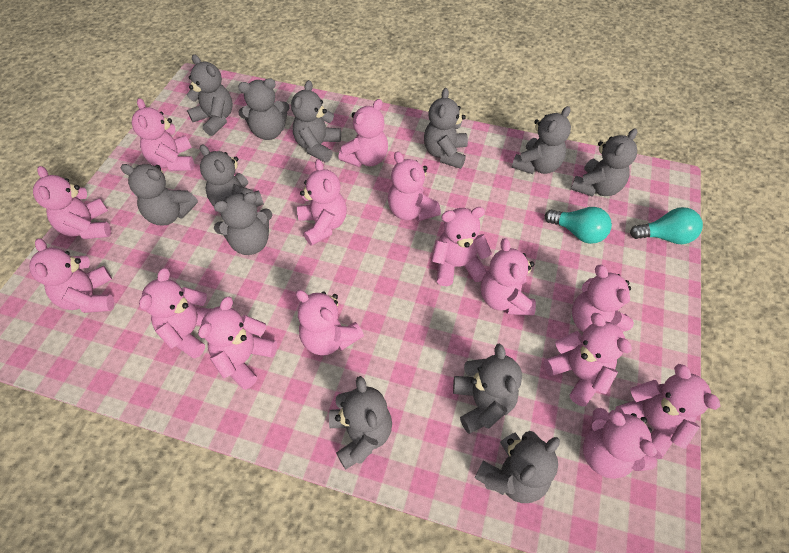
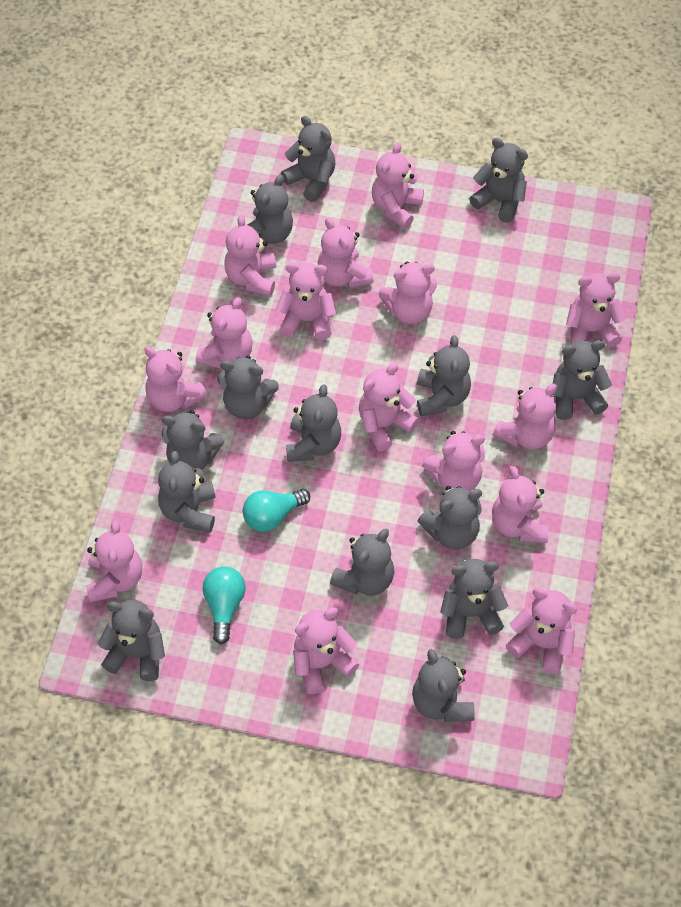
grey teddy bear: [121,164,198,225] [187,54,233,136] [200,145,264,207] [214,192,272,255] [238,78,289,140] [291,80,341,162] [329,376,392,469] [424,88,468,169] [453,343,522,434] [475,431,560,503] [512,106,571,174] [571,128,638,197] = 12 -> [98,600,165,681] [158,451,216,533] [162,410,224,470] [218,355,279,419] [247,175,293,244] [281,116,336,202] [286,384,341,462] [330,528,394,596] [412,649,475,722] [417,335,471,416] [418,486,482,550] [440,559,508,639] [469,138,528,223] [552,340,612,420] = 14

